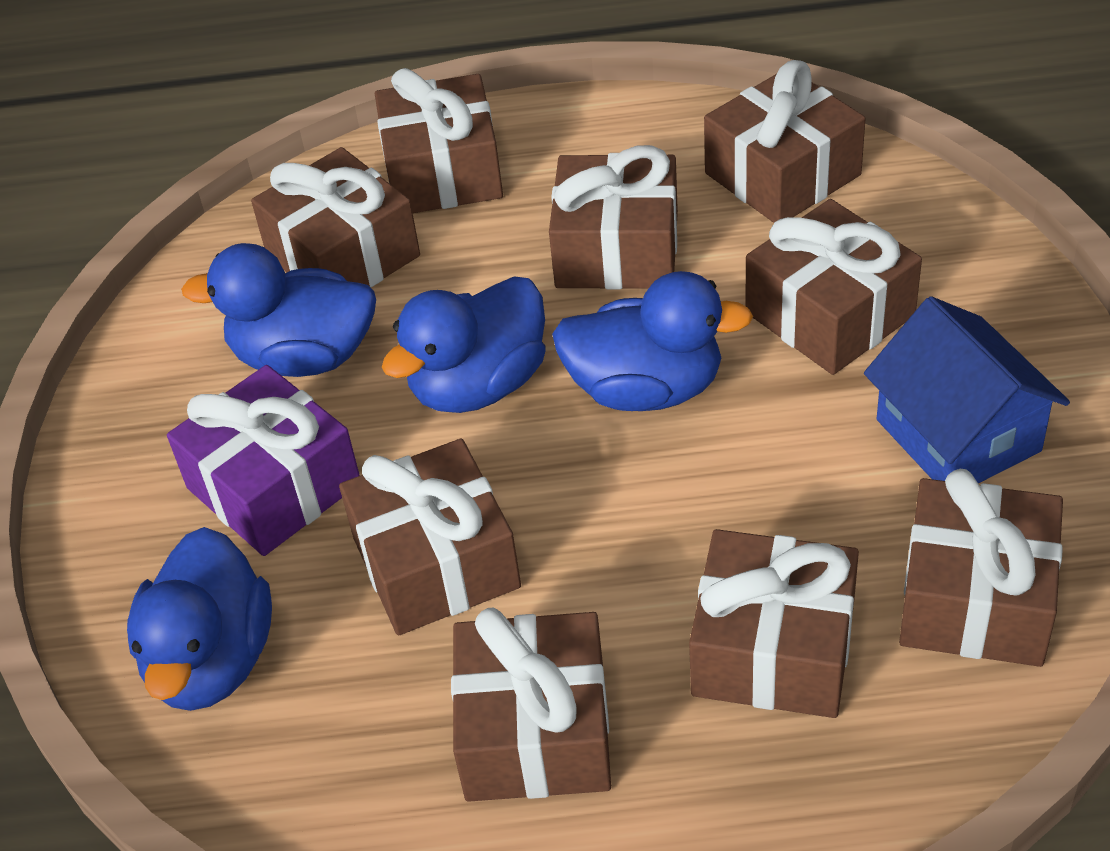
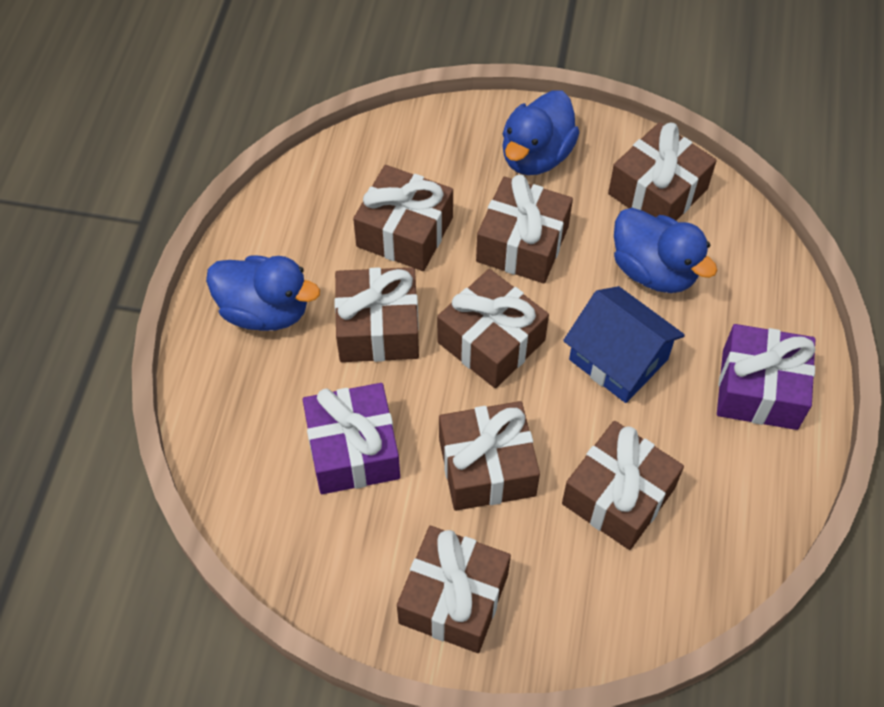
blue duck: [127,527,272,711] [181,243,376,377] [382,276,546,413] [552,271,753,411] = 4 -> [206,256,320,331] [502,90,579,175] [614,208,718,293] = 3
brown gift: [251,147,420,287] [339,439,521,635] [375,68,503,213] [451,607,611,802] [549,145,678,290] [689,529,859,718] [704,60,865,223] [745,199,922,375] [899,469,1063,667] = 9 -> [334,267,419,362] [353,165,453,271] [397,526,511,653] [437,269,549,388] [439,401,540,511] [476,174,573,283] [562,421,684,550] [608,122,717,220] = 8
purple gift: [167,365,360,556] = 1 -> [303,383,400,494] [717,324,815,430] = 2

